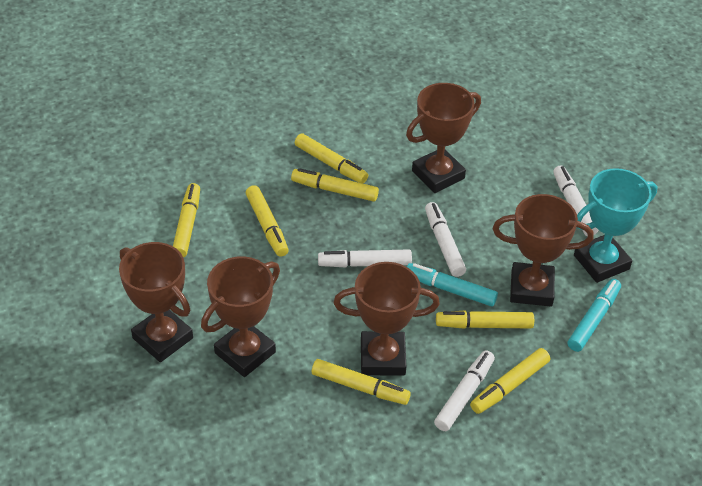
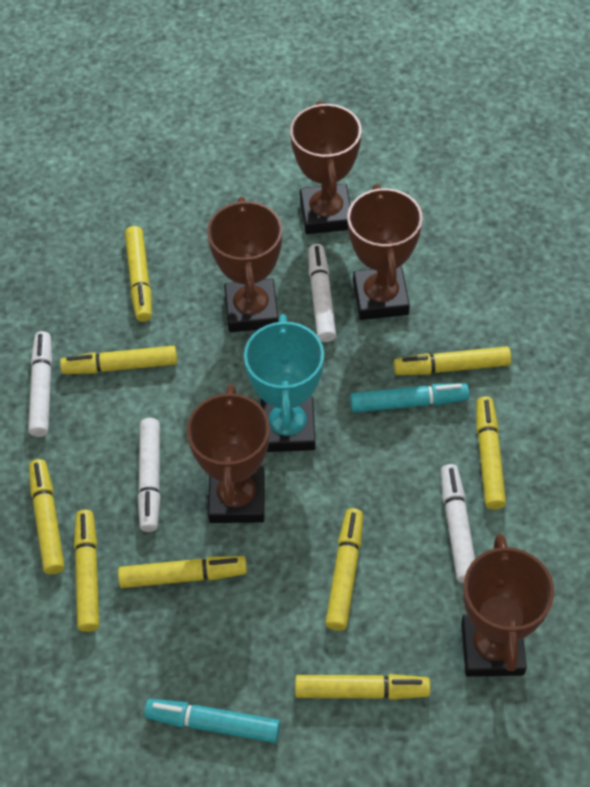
yellow marker: [173,183,200,257] [246,185,289,257] [291,168,379,202] [295,133,368,183] [312,359,411,405] [436,310,534,329] [470,348,550,414] = 7 -> [29,459,65,574] [60,346,177,374] [74,510,99,632] [118,556,247,588] [125,226,152,322] [295,674,430,700] [325,508,363,631] [394,346,511,375] [476,396,506,510] = 9

